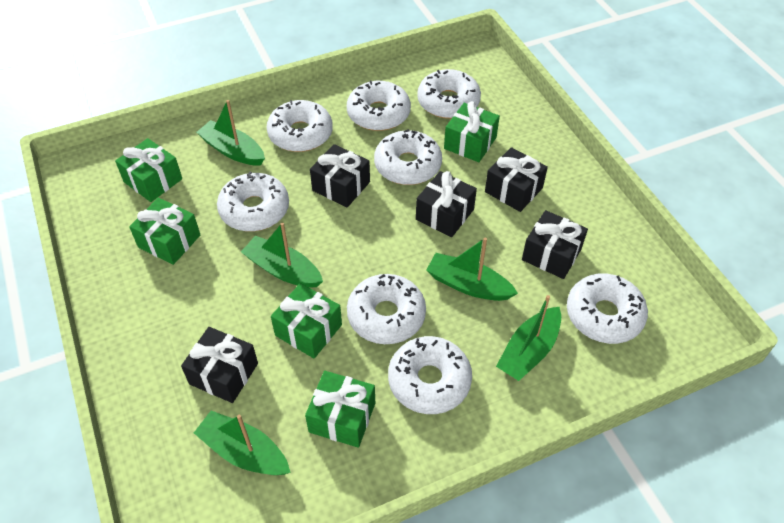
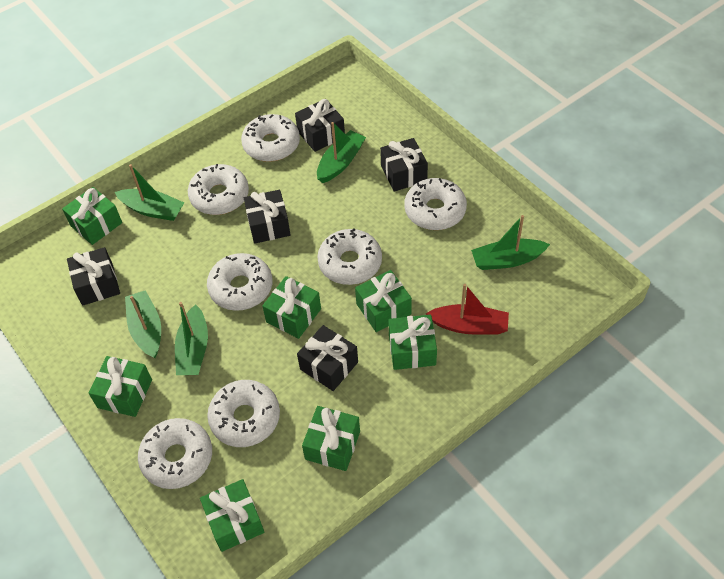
green gift: [115,138,182,202] [129,198,200,265] [271,283,342,359] [305,371,375,448] [444,101,500,162] = 5 -> [62,187,122,245] [89,356,152,417] [200,479,264,552] [262,276,321,339] [302,406,360,471] [355,270,412,332] [388,315,437,370] = 7
red boat: none = 0 -> [426,284,509,334] = 1
white donut: [217,172,289,232] [267,100,333,152] [347,80,411,131] [347,274,426,344] [374,129,442,185] [388,336,472,414] [417,69,481,119] [567,273,648,344] = 8 -> [138,418,212,489] [188,164,249,215] [207,253,272,311] [207,380,280,447] [241,114,300,162] [317,229,382,285] [404,178,467,230] = 7

